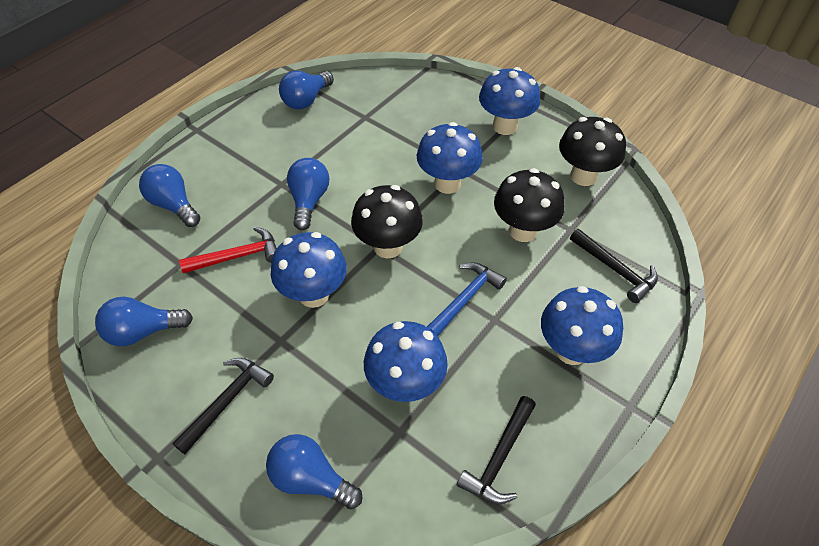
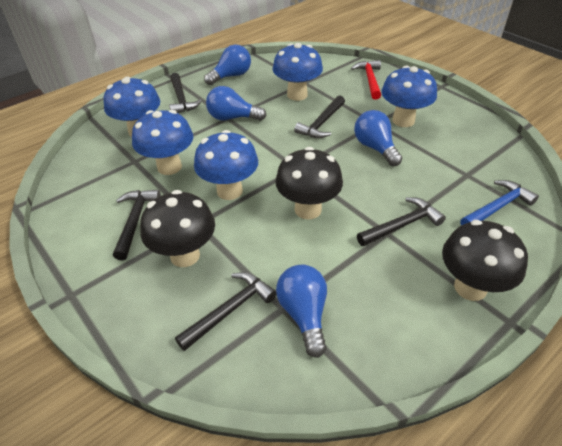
black hammer: [172,358,274,454] [457,396,536,504] [570,229,658,303] = 3 -> [113,190,161,260] [169,73,202,113] [175,272,277,351] [294,95,345,138] [357,197,446,246] = 5
blue light bulb: [95,297,193,346] [139,164,200,227] [266,434,362,509] [279,71,334,109] [287,158,329,230] = 5 -> [204,44,251,85] [206,86,266,121] [276,265,327,358] [354,110,402,166] = 4

